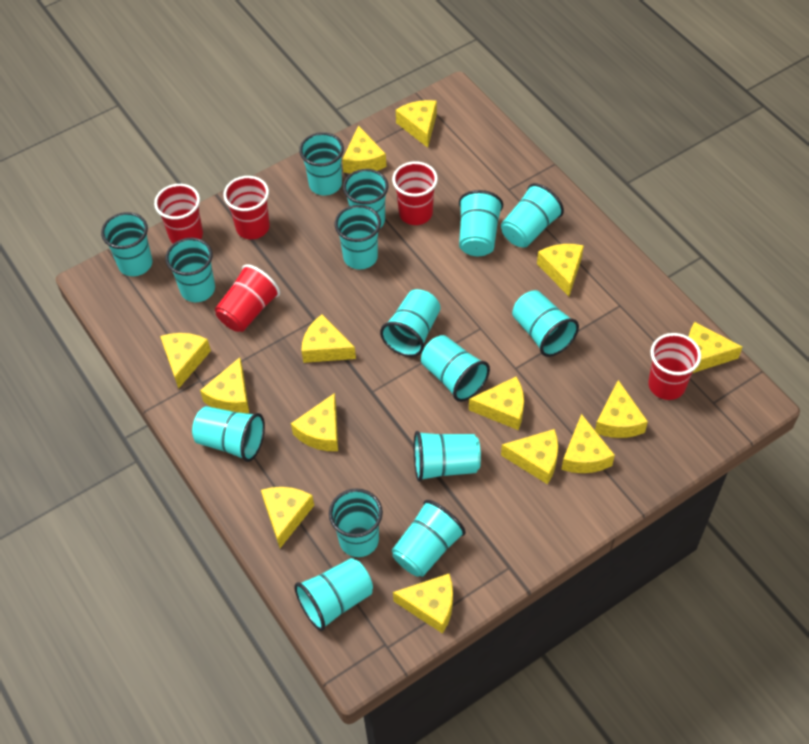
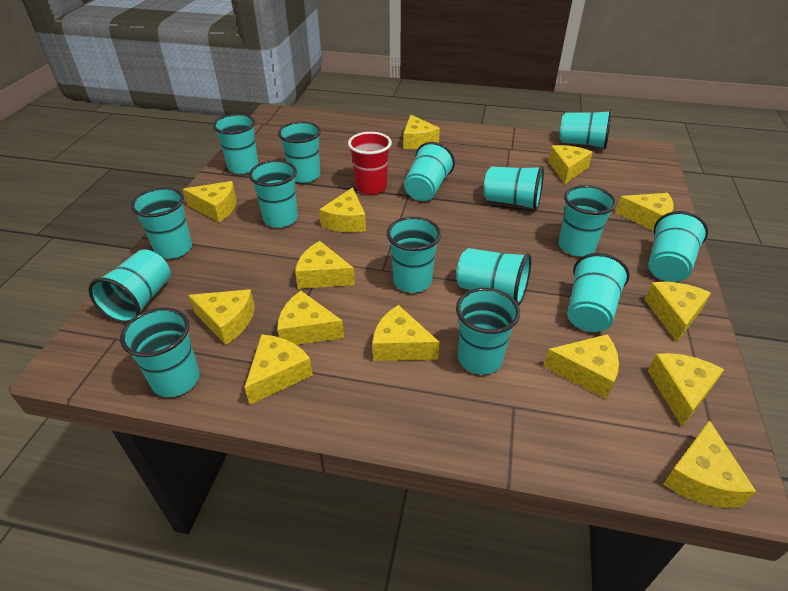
red cup: [154,184,203,244] [215,264,280,332] [223,176,270,239] [392,161,438,225] [648,333,701,400] = 5 -> [348,132,392,195] = 1

